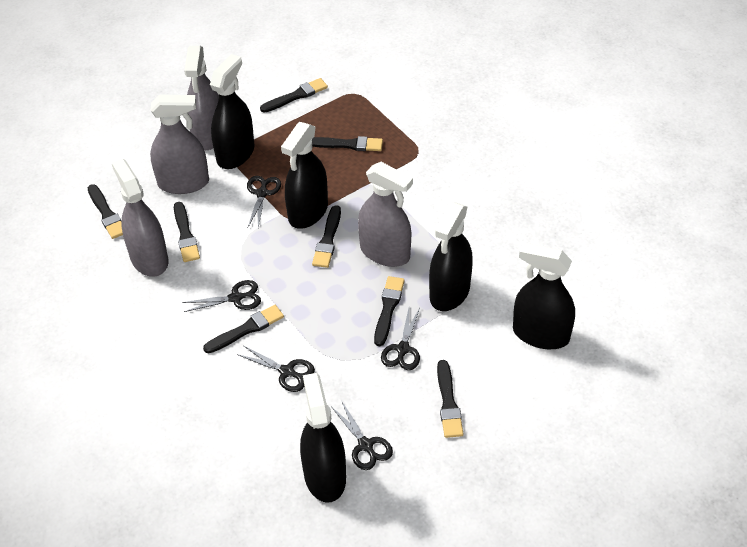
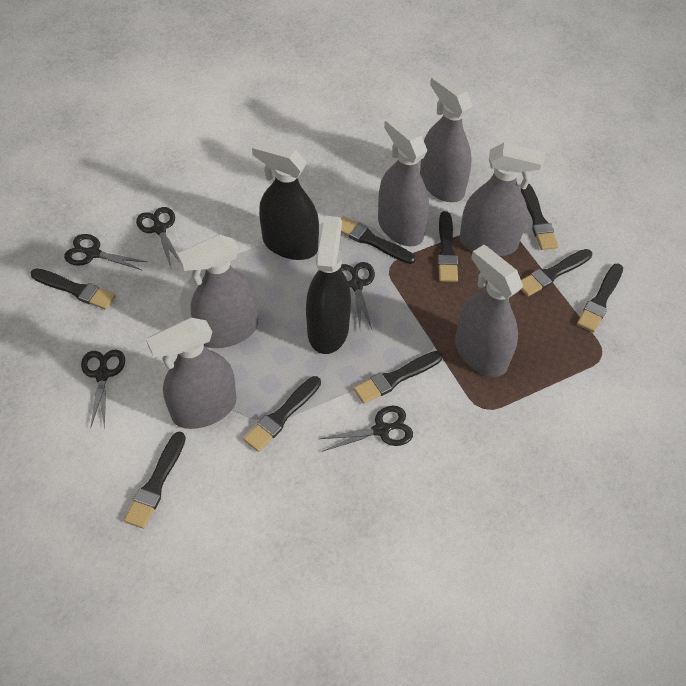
black brush: [88,184,123,239] [174,202,200,262] [203,305,284,353] [260,78,328,113] [312,136,383,151] [312,205,341,268] [374,276,405,346] [437,360,463,438] = 8 -> [30,268,116,310] [124,431,186,529] [243,376,321,452] [341,216,416,264] [354,351,442,404] [438,211,458,282] [521,184,559,250] [521,249,592,296] [577,263,623,333] = 9
black spray bottle: [210,54,255,169] [281,122,328,229] [300,373,346,503] [429,202,473,311] [513,243,575,349] = 5 -> [252,140,319,260] [306,216,351,354] = 2
grey spray bottle: [112,158,168,277] [150,95,209,194] [184,46,219,150] [358,162,413,267] = 4 -> [146,318,236,429] [177,234,258,348] [378,115,429,246] [420,73,473,202] [455,245,523,377] [460,142,545,256] = 6

